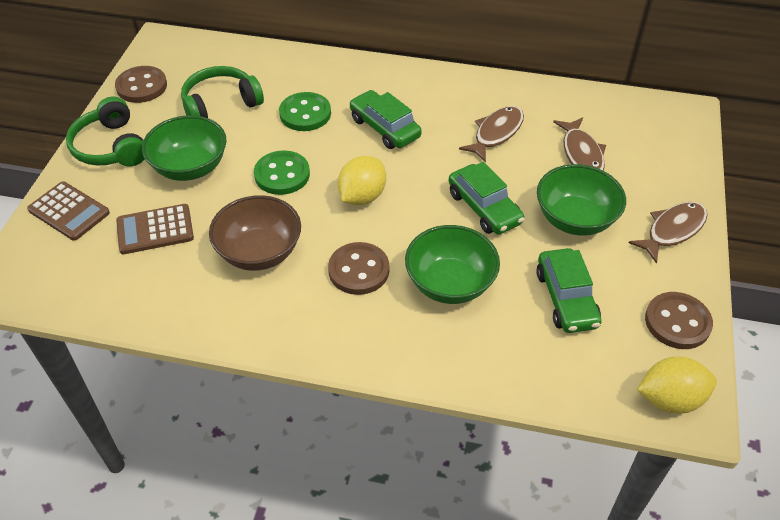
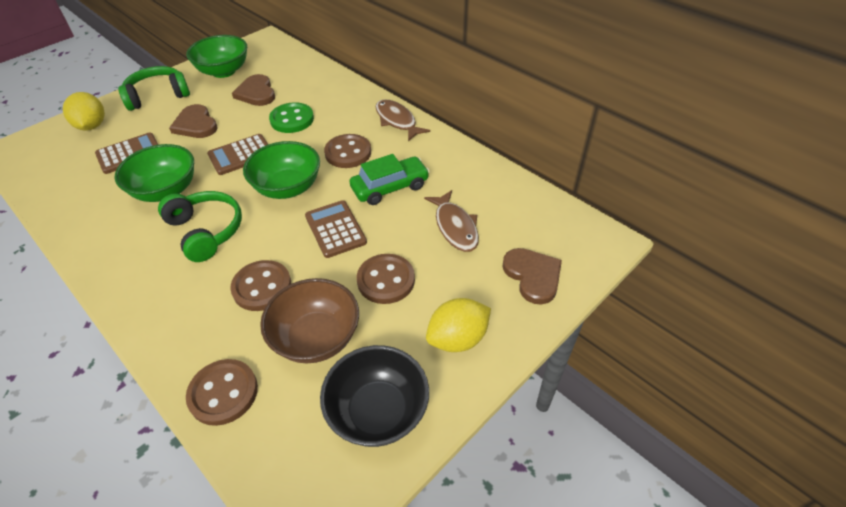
black bowl: none = 0 -> [320,345,429,447] = 1
brown button: [115,66,167,103] [328,242,389,295] [645,292,713,349] = 3 -> [186,359,258,426] [230,260,291,311] [324,134,371,168] [357,254,415,304] = 4
brown calculator: [27,182,110,241] [116,204,194,254] = 2 -> [95,132,158,174] [207,134,268,175] [305,200,367,258] = 3
brown fish: [459,106,524,163] [553,117,606,171] [628,202,708,264] = 3 -> [375,99,430,142] [424,190,479,252] = 2
brown heart: none = 0 -> [169,104,218,138] [232,74,275,106] [503,248,562,305] = 3
green button: [254,151,310,195] [279,92,331,131] = 2 -> [269,102,314,133] = 1
green car: [349,90,422,149] [449,162,525,235] [536,248,601,333] = 3 -> [349,154,430,205] = 1

